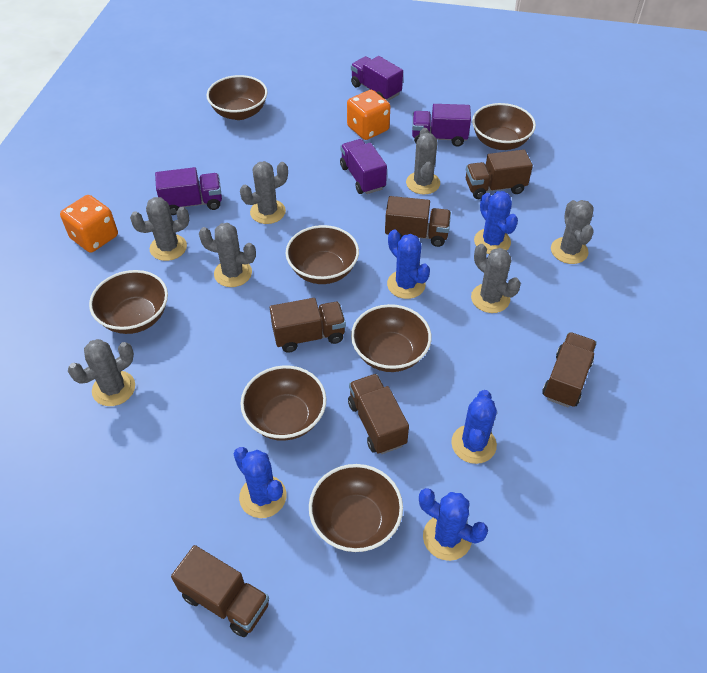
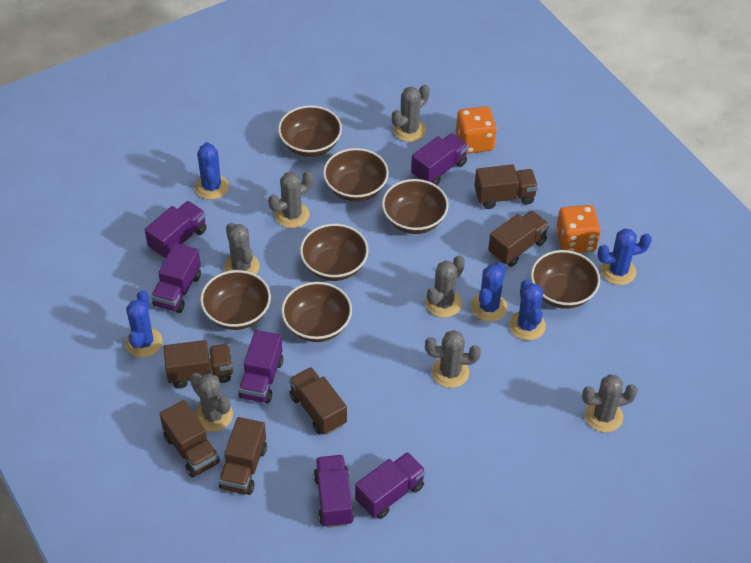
purple truck: [155,167,222,215] [340,139,387,194] [351,56,403,101] [412,104,471,147] = 4 -> [145,201,207,259] [151,243,201,313] [238,330,283,403] [314,455,354,528] [355,452,426,519] [411,133,468,185] = 6

